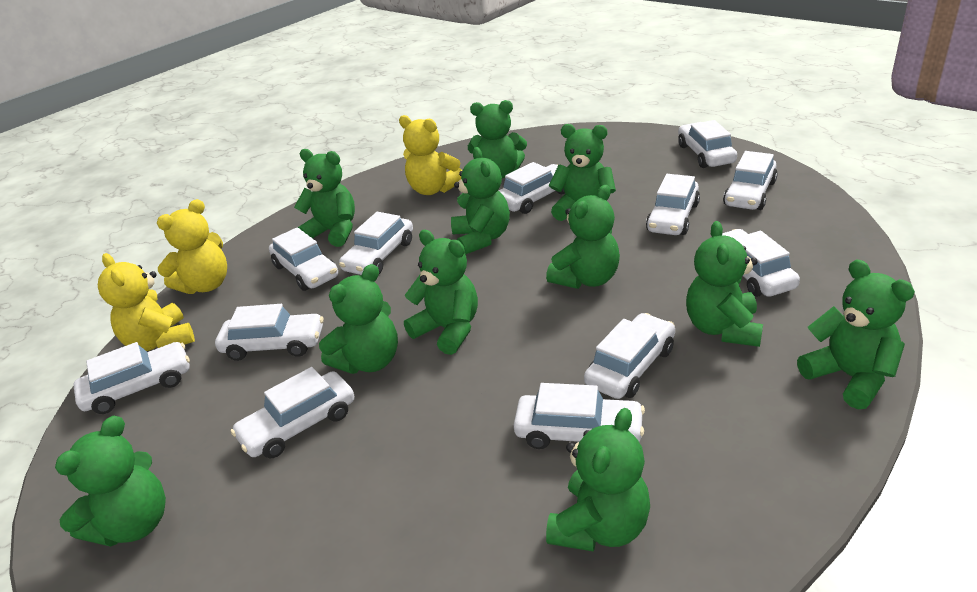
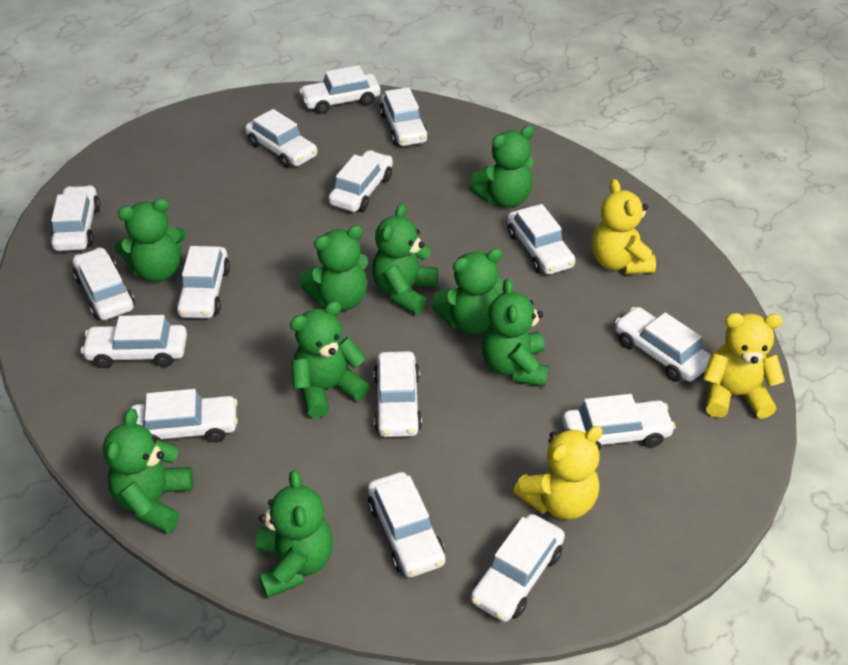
green teddy bear: [55,416,166,547] [294,149,355,247] [319,264,398,374] [404,230,478,355] [451,147,510,255] [468,100,527,178] [546,185,620,289] [546,408,650,552] [549,124,616,221] [686,221,763,347] [797,260,915,409] = 11 -> [103,408,194,533] [114,199,186,282] [256,470,333,598] [290,301,369,418] [300,225,369,311] [372,203,438,314] [432,248,503,334] [469,126,534,208] [482,278,549,386] = 9
white car: [73,342,190,414] [215,304,324,361] [231,367,355,458] [269,227,338,291] [339,212,413,275] [499,162,565,214] [513,383,645,449] [584,313,675,399] [646,174,700,235] [678,120,737,168] [722,229,800,297] [723,151,778,210] = 12 -> [50,185,100,251] [73,247,135,320] [81,315,187,368] [131,389,238,442] [176,246,230,318] [245,109,317,168] [299,65,381,114] [329,150,393,212] [368,472,445,577] [374,351,422,437] [380,87,428,146] [471,514,565,622] [507,204,575,275] [563,394,676,450] [615,307,711,382] = 15

